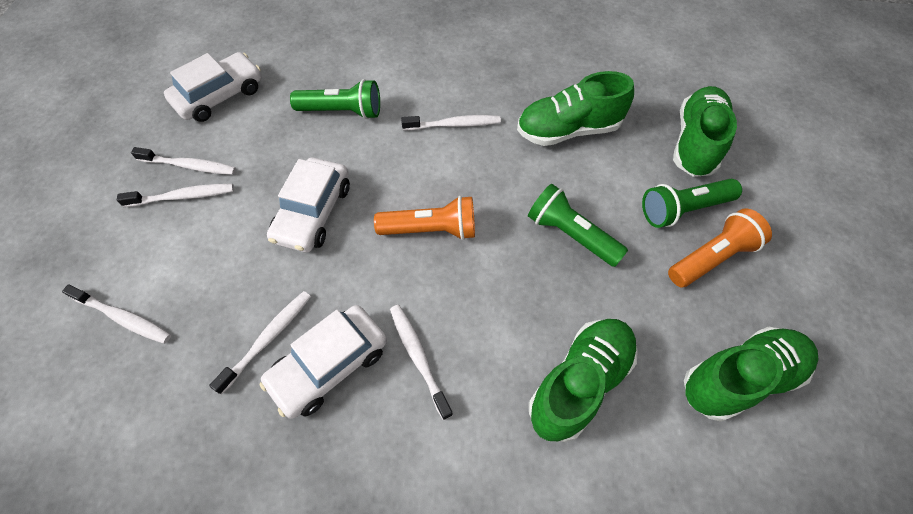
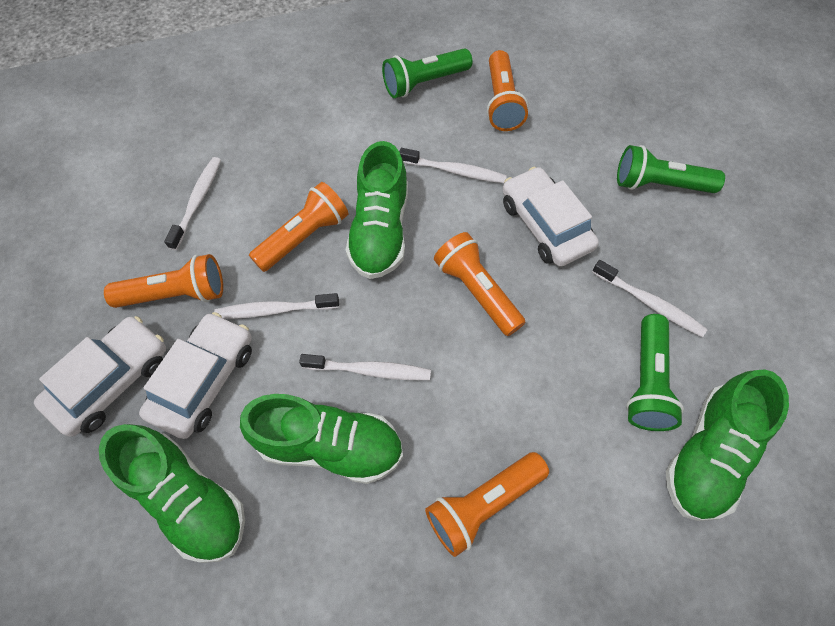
orange flashlight: [374,196,475,240] [668,208,772,288] = 2 -> [104,254,223,308] [249,182,349,272] [425,452,549,557] [434,232,526,336] [487,50,528,131] = 5
white toothbrush: [62,284,171,344] [117,184,234,207] [131,147,236,175] [209,291,311,394] [390,305,453,420] [401,115,501,130] = 6 -> [164,157,221,250] [214,293,339,319] [299,354,431,380] [399,148,507,183] [592,260,708,337] = 5

